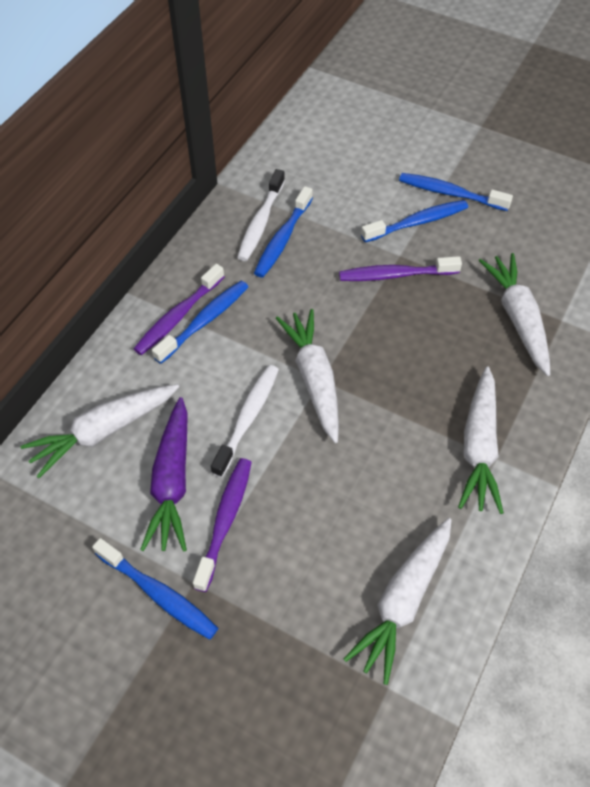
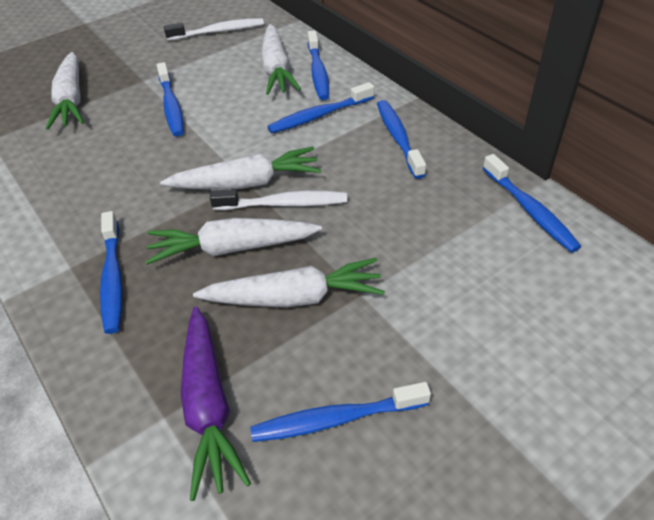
blue toothbrush: [92,538,218,640] [152,281,248,364] [254,186,313,278] [361,200,468,242] [399,173,513,211] = 5 -> [100,211,122,334] [157,62,184,137] [250,382,431,442] [267,82,374,133] [308,31,329,100] [377,100,426,179] [483,154,581,253] = 7
purple toothbrush: [134,264,225,355] [193,458,252,592] [339,256,462,281] = 3 -> none = 0

